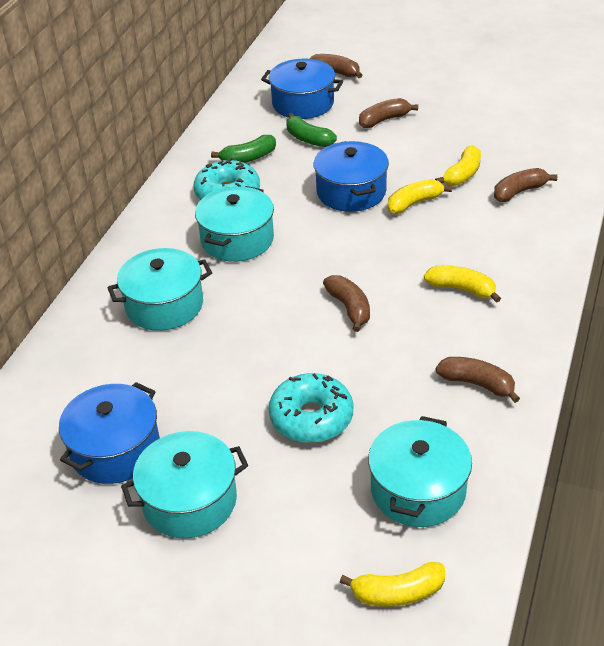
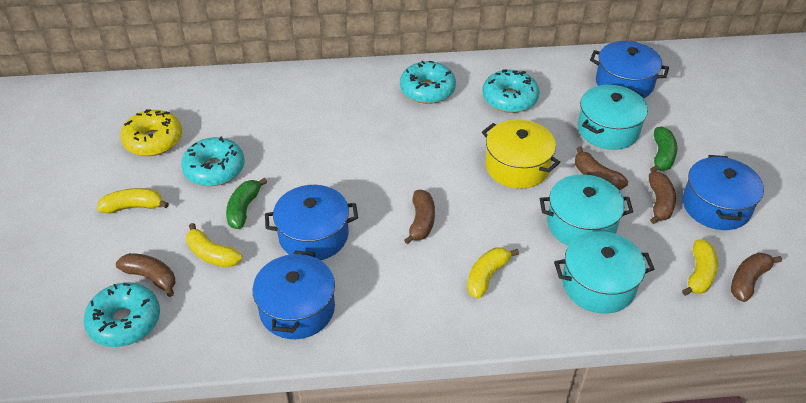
blue pot: [59,382,160,484] [261,59,343,119] [314,141,389,212] = 3 -> [253,251,335,339] [265,185,358,260] [590,41,669,99] [683,155,764,230] = 4
turquoise donut: [194,158,260,200] [269,373,353,443] = 2 -> [84,282,160,347] [181,136,244,186] [400,61,456,104] [482,69,539,113] = 4
turquoise pot: [107,248,212,331] [121,431,248,539] [195,186,274,262] [368,416,472,527] = 4 -> [540,174,633,246] [554,231,654,314] [578,85,648,150] = 3
yellow donut: none = 0 -> [120,109,182,156] = 1
yellow pot: none = 0 -> [482,119,560,189] = 1

